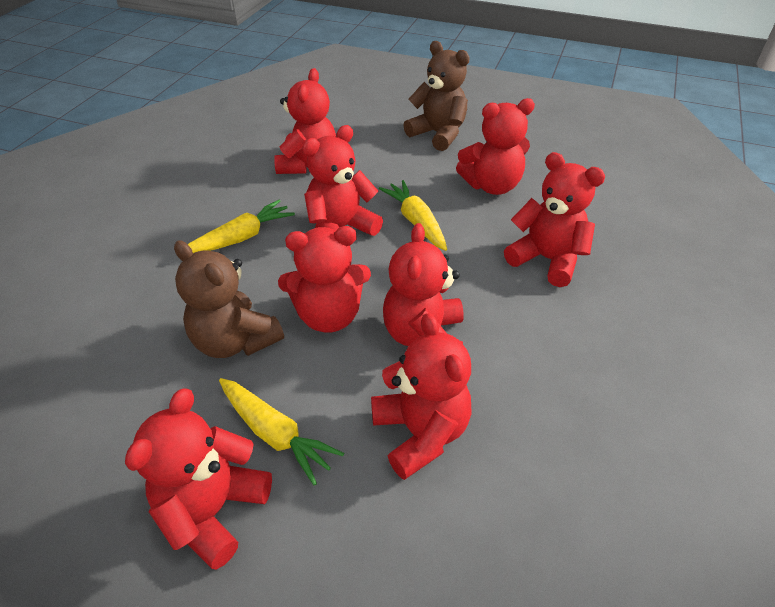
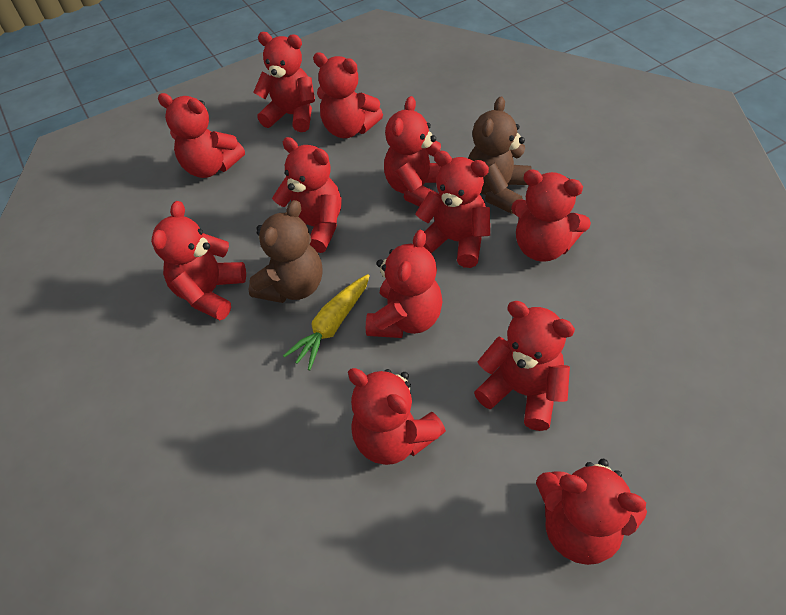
red teddy bear: [125,389,272,570] [274,68,336,174] [278,226,371,333] [302,125,383,236] [371,313,472,480] [383,223,464,346] [456,98,535,195] [504,152,605,287] = 8 -> [151,201,246,320] [158,93,245,178] [253,32,315,132] [272,137,341,253] [313,52,383,138] [348,368,446,465] [366,230,443,338] [384,96,441,207] [415,151,490,268] [474,301,575,431] [511,169,591,262] [536,459,647,565] = 12
yellow carrot: [188,200,295,253] [219,378,344,486] [379,180,447,251] = 3 -> [283,274,370,370] = 1

